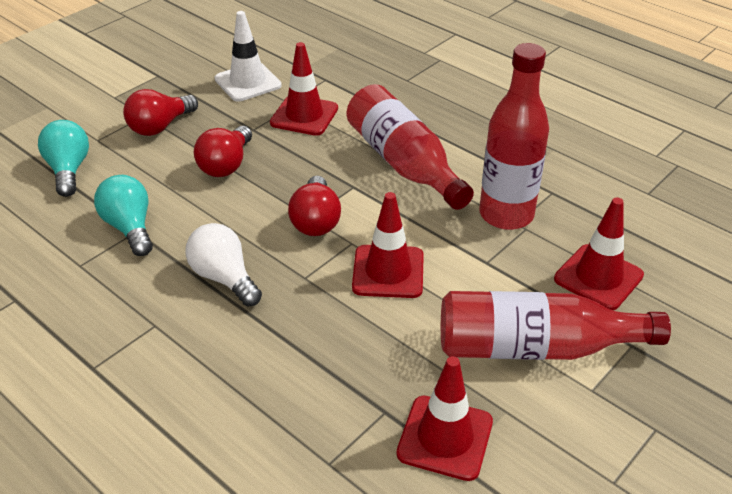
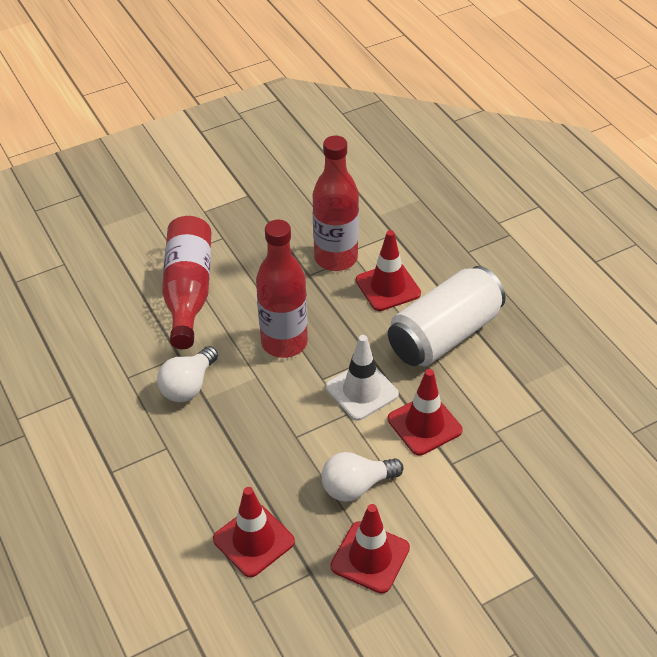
red light bulb: [123,89,198,136] [194,126,252,177] [288,176,341,236] = 3 -> none = 0
turquoise light bulb: [38,120,89,197] [94,175,153,256] = 2 -> none = 0
white can: none = 0 -> [388,266,506,366] = 1
white light bulb: [185,223,262,307] = 1 -> [157,346,218,402] [321,452,403,502] = 2

